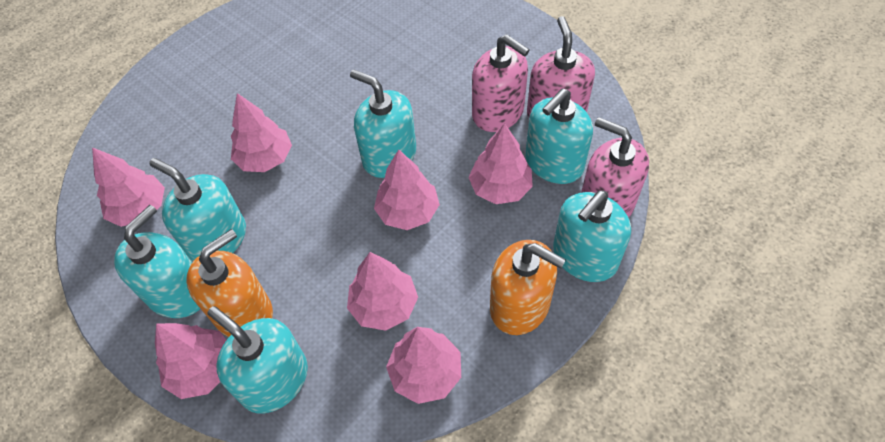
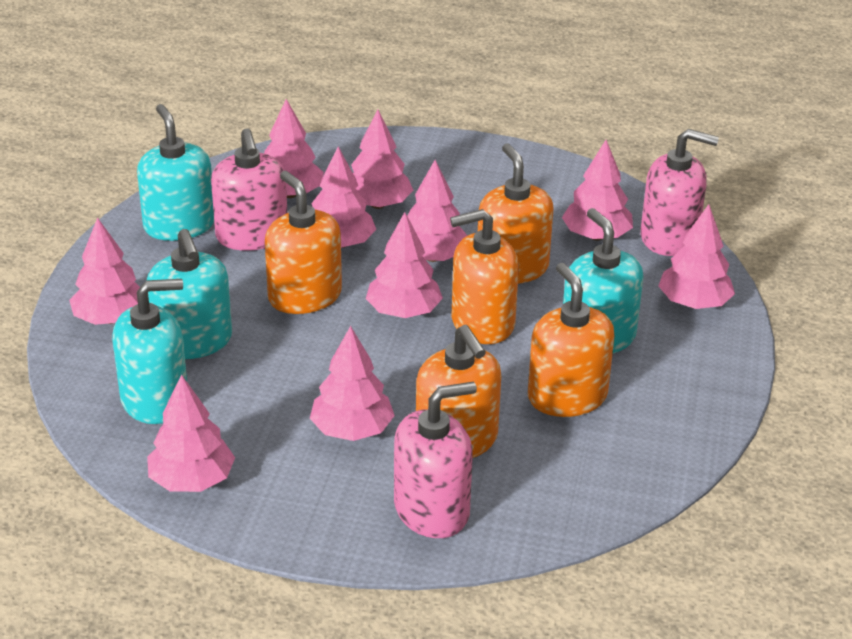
orange soap dispenser: [186,229,273,337] [490,240,566,335] = 2 -> [265,171,342,314] [416,325,501,458] [450,209,519,344] [478,143,554,284] [528,263,614,417] = 5
pink tree: [92,147,165,227] [155,323,226,399] [231,93,292,172] [347,252,418,331] [374,149,440,230] [386,327,461,404] [468,123,533,204] = 7 -> [69,218,140,325] [147,374,235,492] [264,99,324,198] [310,326,395,441] [311,147,376,248] [351,109,413,209] [366,212,443,318] [407,160,468,262] [562,140,633,240] [658,204,735,309] = 10
turquoise soap dispenser: [114,205,200,318] [149,158,246,261] [208,306,308,413] [350,69,416,178] [526,88,593,184] [553,191,631,282] = 6 -> [112,279,187,424] [137,104,214,241] [147,229,232,359] [563,208,643,354] = 4

